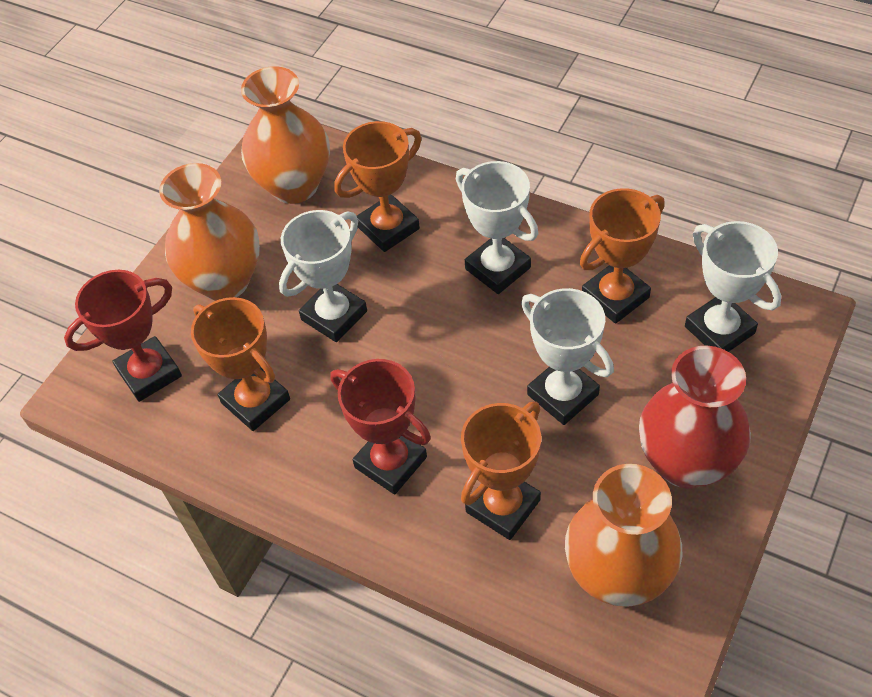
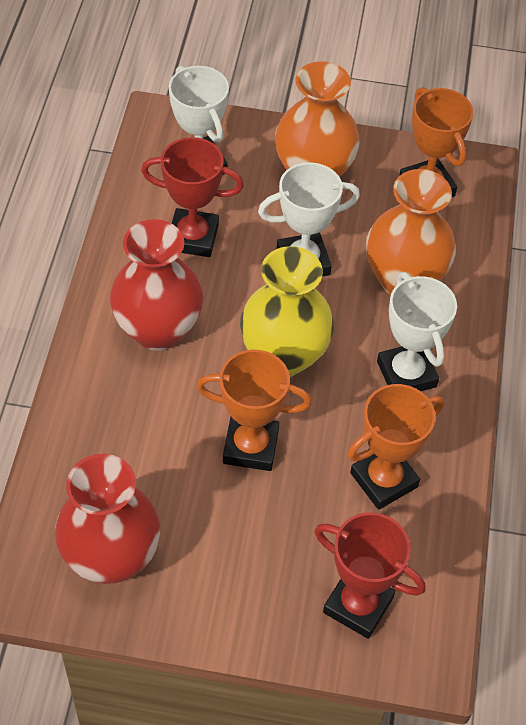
orange trophy: [191,297,290,431] [334,121,422,252] [461,402,541,540] [580,188,665,324] = 4 -> [196,350,312,471] [347,384,444,510] [399,87,474,197] = 3
orange vase: [159,163,260,301] [241,66,330,204] [565,464,682,607] = 3 -> [275,61,360,177] [366,169,456,295] = 2
red vase: [639,346,751,489] = 1 -> [55,454,160,584] [110,219,203,351] = 2
white trophy: [279,210,367,342] [456,161,538,294] [521,288,614,425] [685,221,781,352] = 4 -> [169,66,229,175] [258,162,360,277] [377,272,457,391] = 3
yellow vase: none = 0 -> [240,246,334,377] = 1

